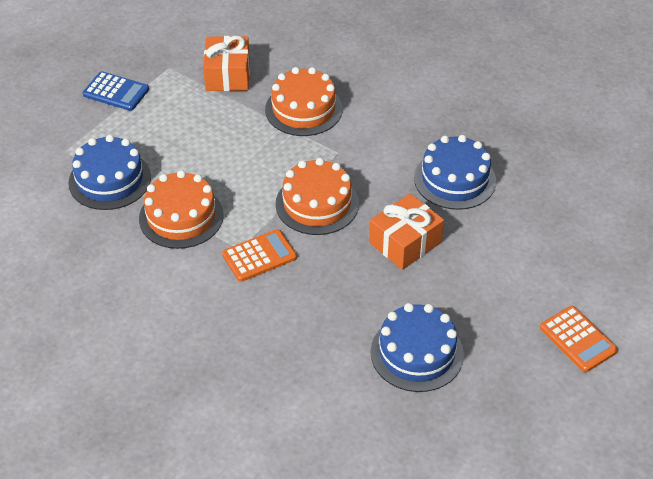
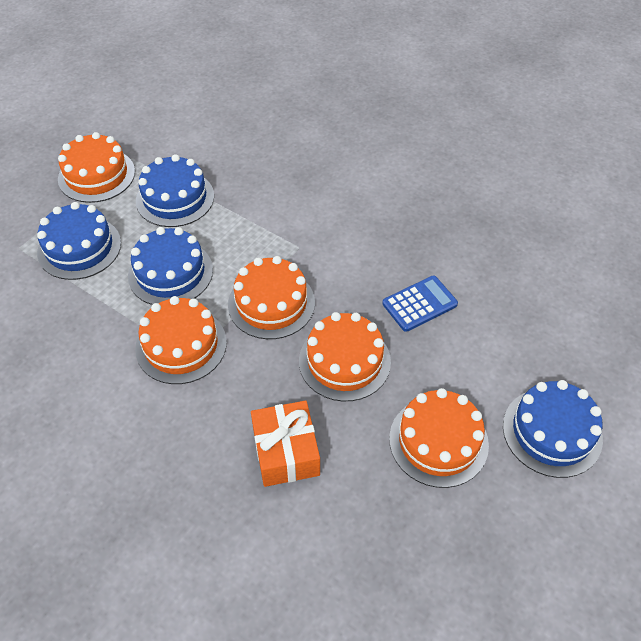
blue cake: [68,135,151,210] [371,303,464,392] [414,135,496,210] = 3 -> [37,202,121,280] [128,227,213,305] [136,154,214,227] [503,380,603,478] = 4
orange cake: [139,170,224,249] [265,67,342,136] [275,158,359,235] = 3 -> [58,132,135,203] [135,296,227,384] [228,256,315,339] [299,312,391,401] [389,388,489,488] = 5
orange calculator: [222,229,297,282] [540,306,618,372] = 2 -> none = 0
orange gift: [203,36,250,91] [369,194,444,270] = 2 -> [251,401,320,487] = 1

